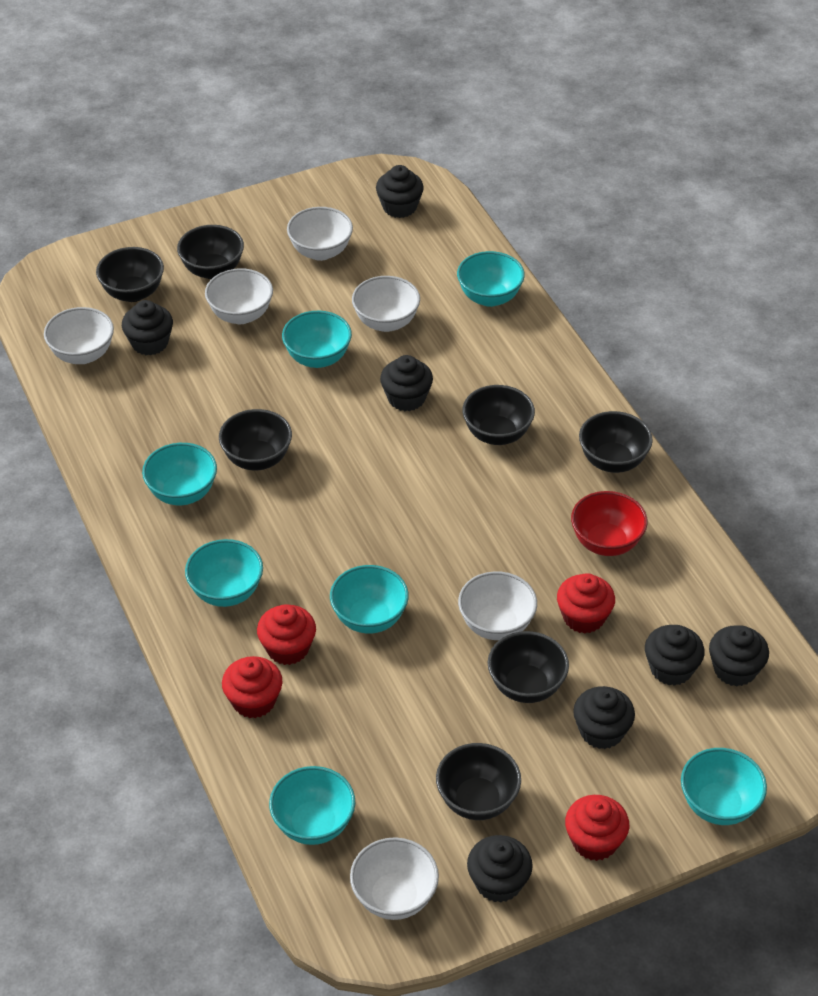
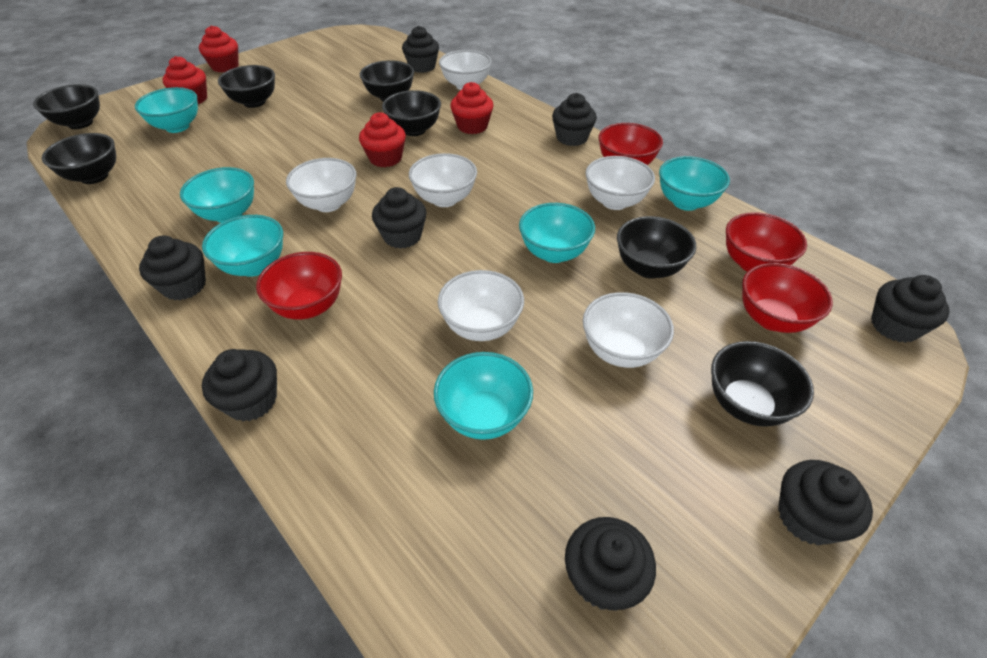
black cupcake: [122,300,173,356] [376,165,424,218] [380,355,433,411] [467,835,533,903] [573,686,635,749] [645,625,705,686] [709,625,769,687] = 7 -> [139,235,206,300] [202,349,277,421] [372,187,426,249] [402,26,439,73] [552,93,597,146] [565,517,656,611] [778,460,873,545] [871,275,950,343] = 8
red bowl: [571,491,648,556] = 1 -> [256,252,342,319] [598,123,663,165] [726,212,807,272] [742,263,833,333] = 4
turquoise bowl: [142,443,217,505] [185,539,263,607] [269,766,355,845] [282,311,352,368] [330,565,409,633] [457,251,525,307] [681,748,767,825] = 7 -> [135,87,198,133] [180,167,254,223] [202,215,283,277] [434,352,533,440] [519,203,595,263] [659,156,730,211] = 6

